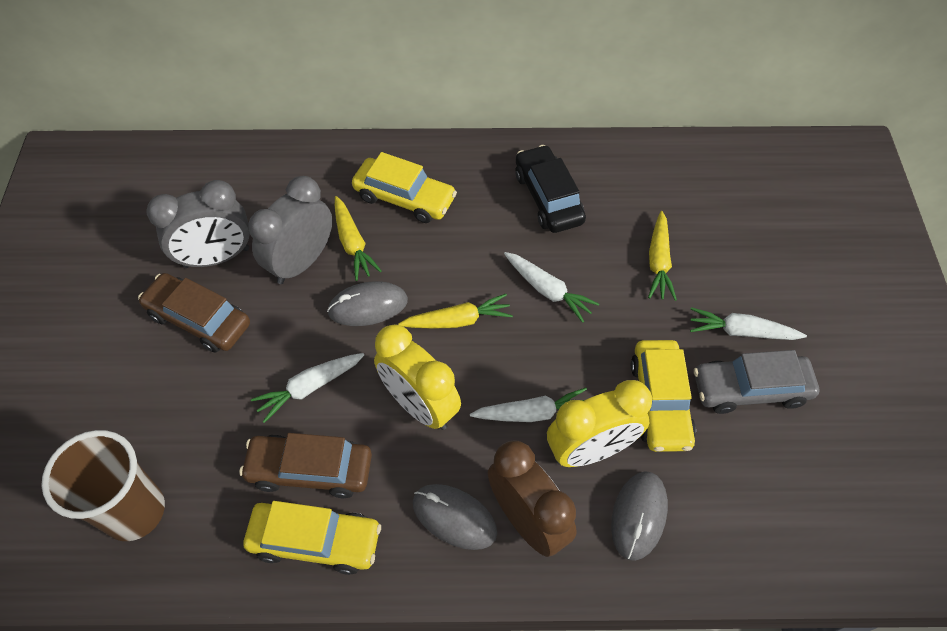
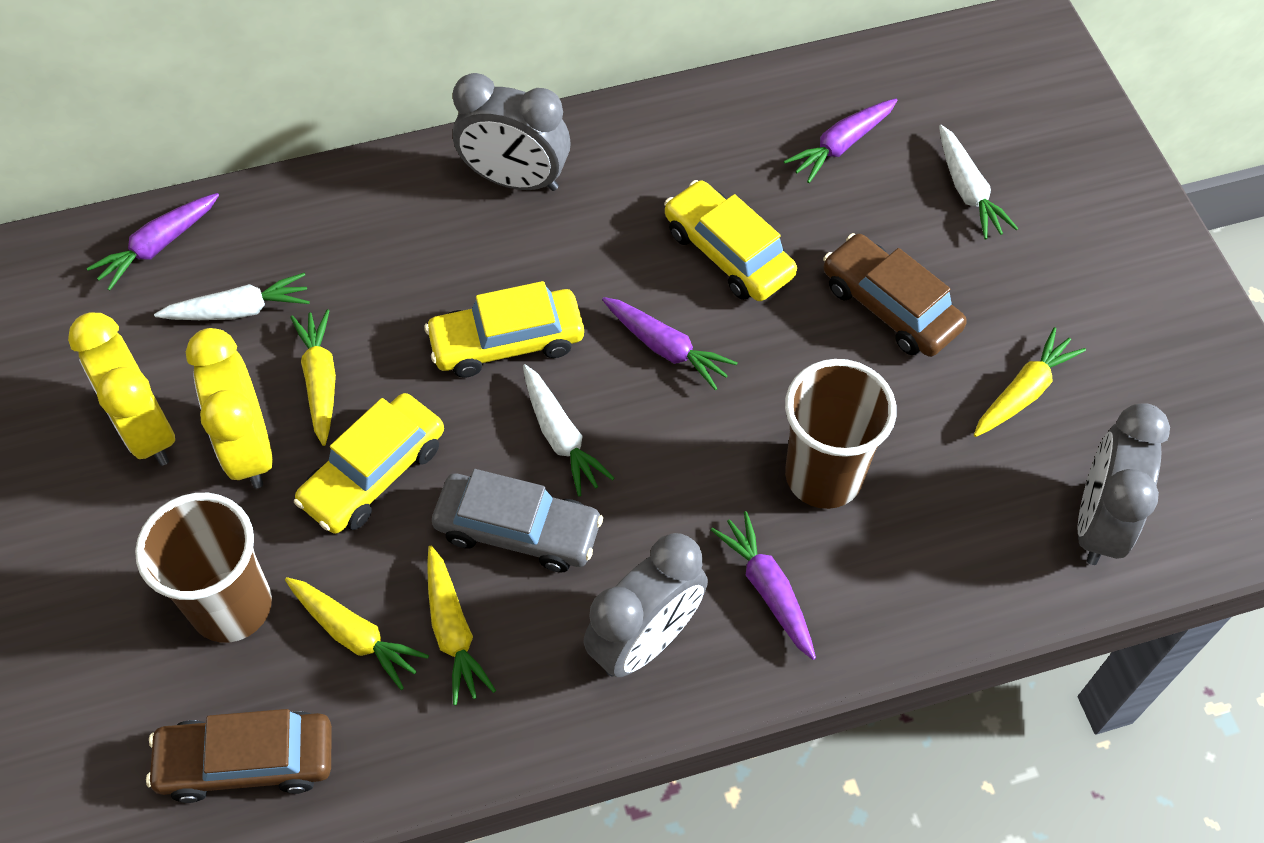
black car: [515,145,586,233] = 1 -> none = 0
brown clock: [488,440,577,557] = 1 -> none = 0
brown cup: [41,430,165,541] = 1 -> [135,493,272,643] [785,359,897,509] = 2
grey clock: [147,180,250,268] [249,176,332,284] = 2 -> [453,73,571,191] [583,533,708,677] [1077,403,1170,565] = 3
grey mouse: [327,281,408,326] [413,484,497,550] [611,471,668,561] = 3 -> none = 0
purple carrot: none = 0 -> [87,193,219,291] [602,297,738,391] [711,511,816,660] [784,98,897,183] = 4
white carrot: [251,353,364,423] [470,388,587,422] [504,252,599,323] [690,307,807,340] = 4 -> [154,273,310,320] [523,364,614,497] [939,125,1018,239] = 3
yellow carrot: [335,196,382,281] [398,294,513,329] [648,211,677,301] = 3 -> [285,577,429,690] [290,309,336,446] [427,546,496,705] [974,327,1086,437] = 4

